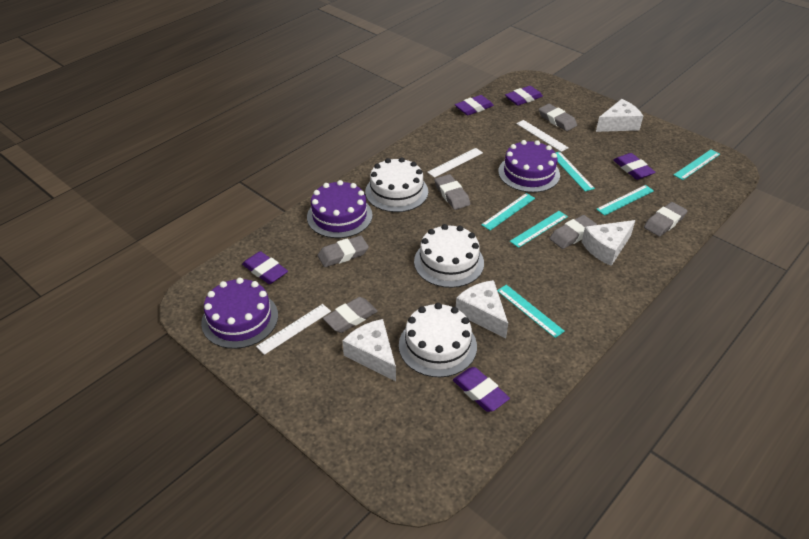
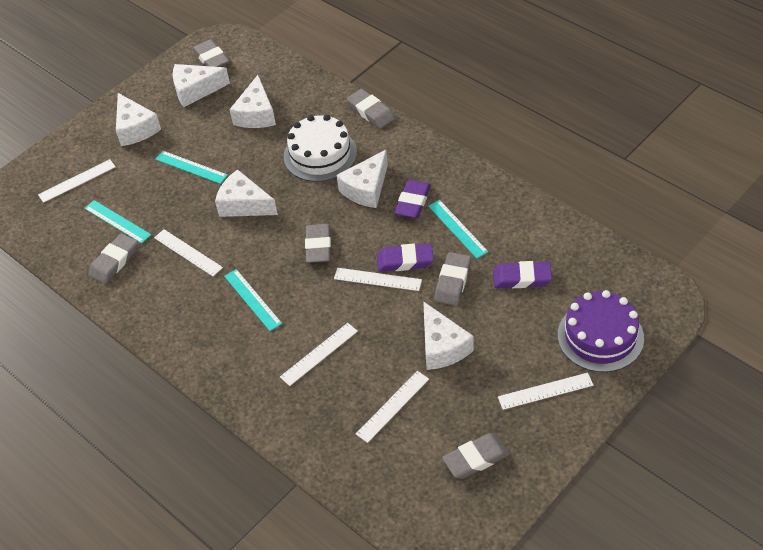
purple cake: [201,278,278,349] [307,180,373,238] [498,140,560,193] = 3 -> [558,290,644,372] = 1
purple eraser: [242,251,288,284] [453,367,510,412] [455,95,494,115] [505,86,543,106] [613,153,655,180] = 5 -> [377,243,434,272] [394,180,431,218] [493,261,552,288] = 3
turquoise ruler: [481,193,535,230] [497,285,565,338] [510,211,568,248] [556,152,595,191] [596,185,654,216] [674,150,720,180] = 6 -> [84,200,151,244] [155,151,228,184] [224,269,282,331] [428,200,488,258] = 4
white cake: [365,157,428,212] [399,303,477,377] [414,224,484,288] = 3 -> [284,114,357,182] = 1
white cheese: [342,319,396,381] [456,280,508,338] [582,220,635,266] [596,99,643,132] = 4 -> [116,93,161,146] [173,64,230,107] [215,169,278,217] [229,75,276,128] [336,150,388,208] [423,301,474,370] = 6
white ruler: [256,304,331,355] [427,148,483,178] [516,120,569,152] = 3 -> [38,159,115,203] [154,229,223,276] [280,323,358,386] [334,268,422,291] [356,371,429,443] [498,373,594,410] = 6

